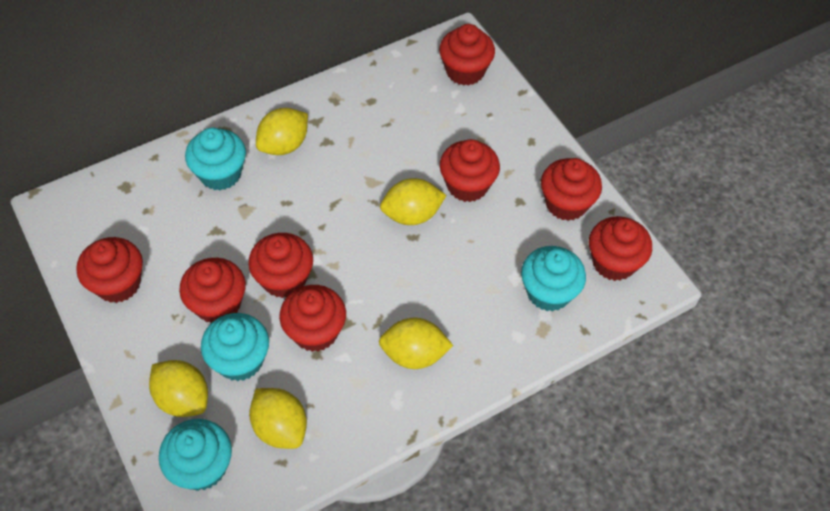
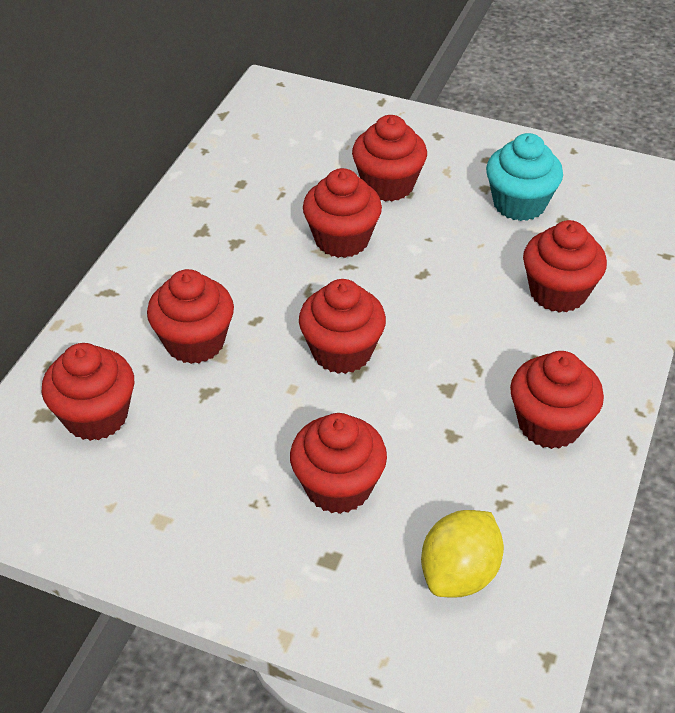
turquoise cupcake: [159,419,232,491] [185,127,246,190] [201,313,269,381] [521,246,586,311] = 4 -> [486,133,563,221] = 1
yellow lemon: [149,360,208,417] [249,388,307,449] [256,108,308,155] [379,318,453,369] [380,178,446,225] = 5 -> [421,510,504,598] = 1

